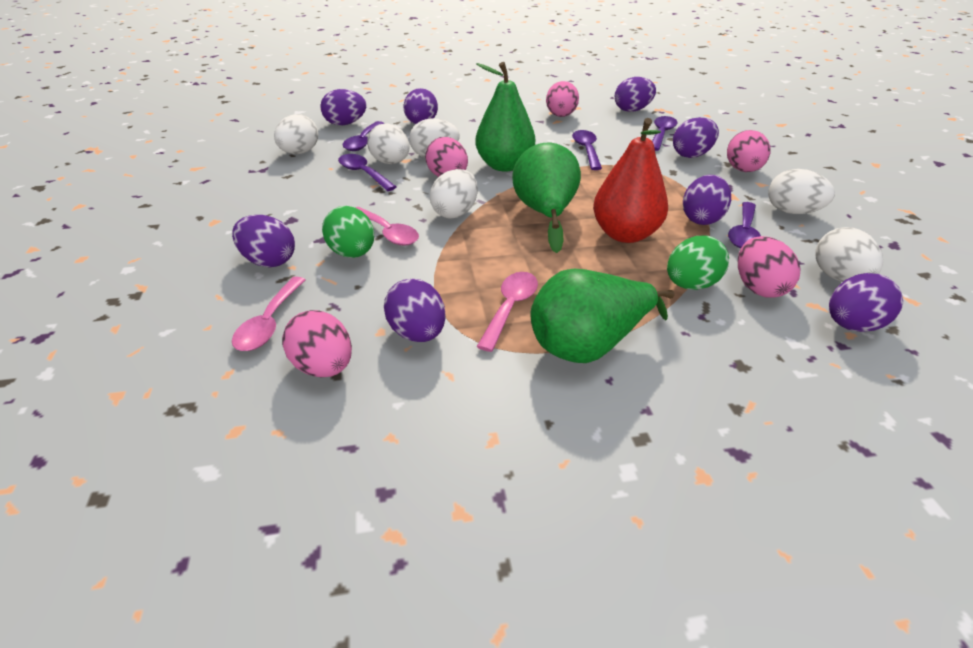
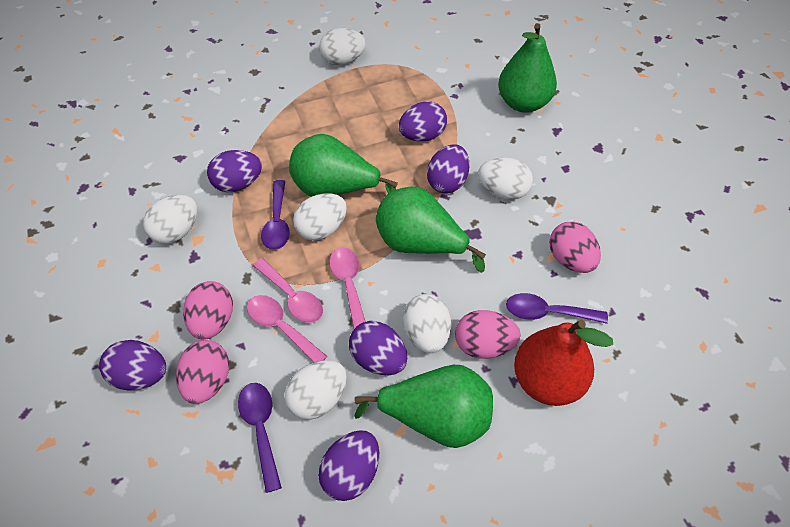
green egg: [322,206,374,258] [667,236,729,290] = 2 -> none = 0
green pear: [475,62,535,171] [512,143,581,253] [531,269,675,363] = 3 -> [289,134,398,197] [354,365,493,448] [376,186,486,273] [498,23,557,113] = 4
pink egg: [282,310,352,377] [425,137,468,177] [546,81,579,117] [727,130,771,172] [738,236,800,298] = 5 -> [176,340,229,404] [183,281,233,340] [455,310,521,359] [549,221,601,273] = 4
purple egg: [232,215,295,267] [320,89,366,125] [384,279,446,342] [403,88,438,124] [615,77,656,112] [673,117,719,158] [683,175,731,225] [829,273,903,332] = 8 -> [99,340,166,391] [207,150,262,192] [318,430,379,501] [349,321,407,375] [399,101,447,142] [427,144,469,193] = 6
purple spoon: [338,154,396,191] [342,121,384,151] [572,130,602,170] [652,116,678,151] [728,202,761,248] = 5 -> [238,383,282,493] [261,180,290,250] [506,293,608,324] = 3

